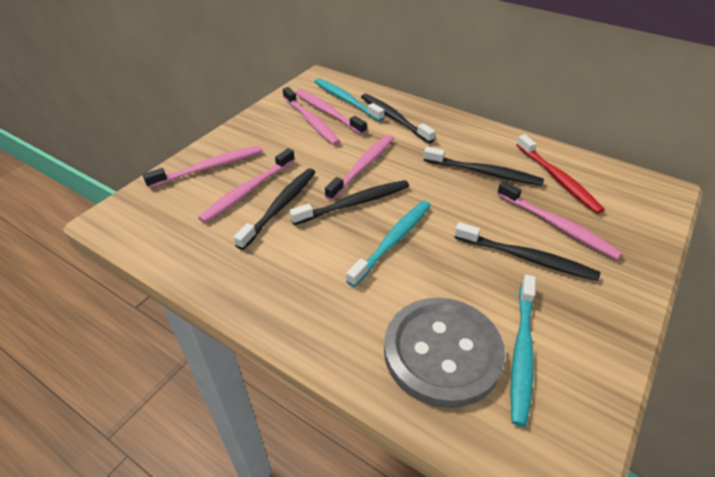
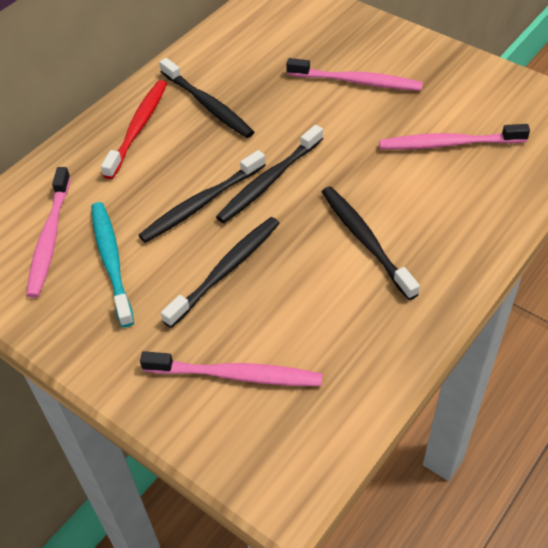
grey button: [384,298,505,408] = 1 -> none = 0
pink toothbrush: [142,145,263,188] [198,148,295,223] [283,87,340,145] [295,89,367,135] [325,135,394,201] [497,181,622,260] = 6 -> [26,167,71,298] [140,351,323,386] [286,58,423,91] [379,124,530,150] = 4
turquoise toothbrush: [314,78,384,122] [346,201,431,287] [510,275,536,427] = 3 -> [91,202,134,327] = 1

